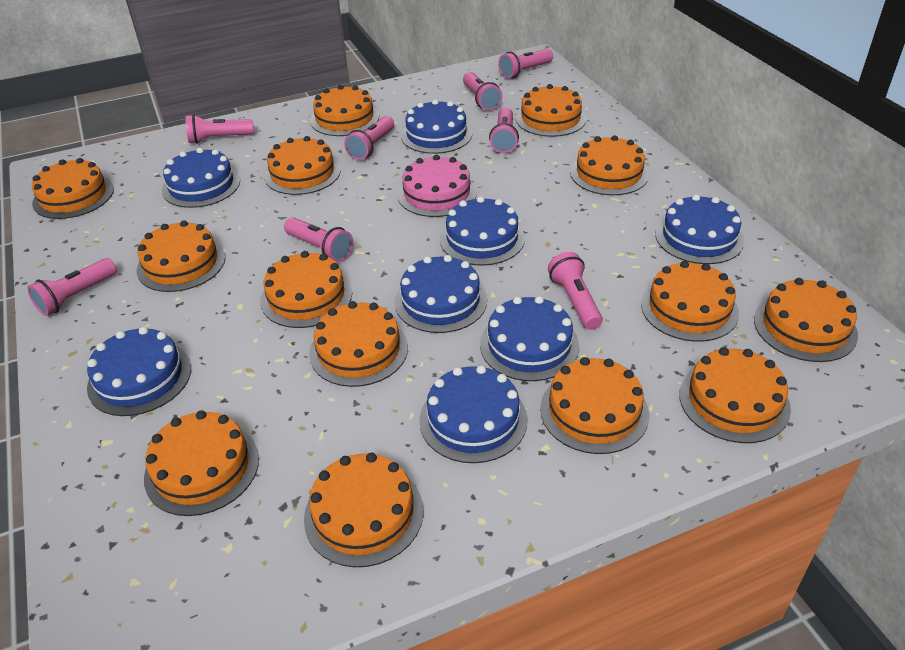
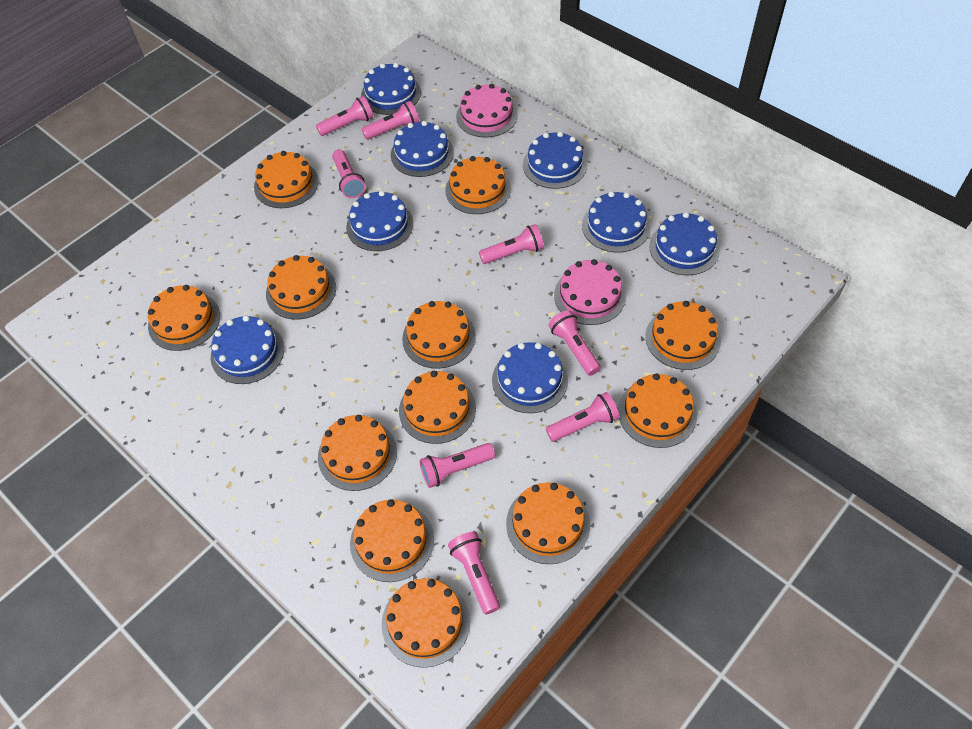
orange cake: [32,158,114,219] [137,220,225,292] [144,410,259,516] [260,251,352,328] [264,136,341,195] [304,453,423,567] [309,301,408,387] [310,85,379,136] [516,84,586,137] [540,357,649,454] [570,135,649,195] [641,261,739,342] [679,347,791,443] [754,278,858,362] = 14 -> [148,285,220,351] [254,151,319,208] [266,255,336,320] [318,415,397,491] [350,499,434,582] [382,578,470,668] [399,371,476,444] [402,301,476,369] [445,156,511,214] [506,482,590,564] [618,374,697,448] [645,301,721,370] = 12
pink cake: [397,155,477,217] = 1 -> [456,84,518,138] [554,259,626,325] = 2

